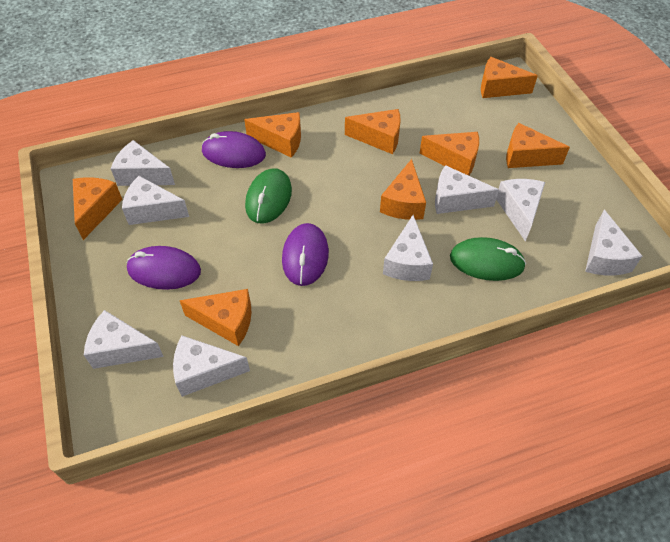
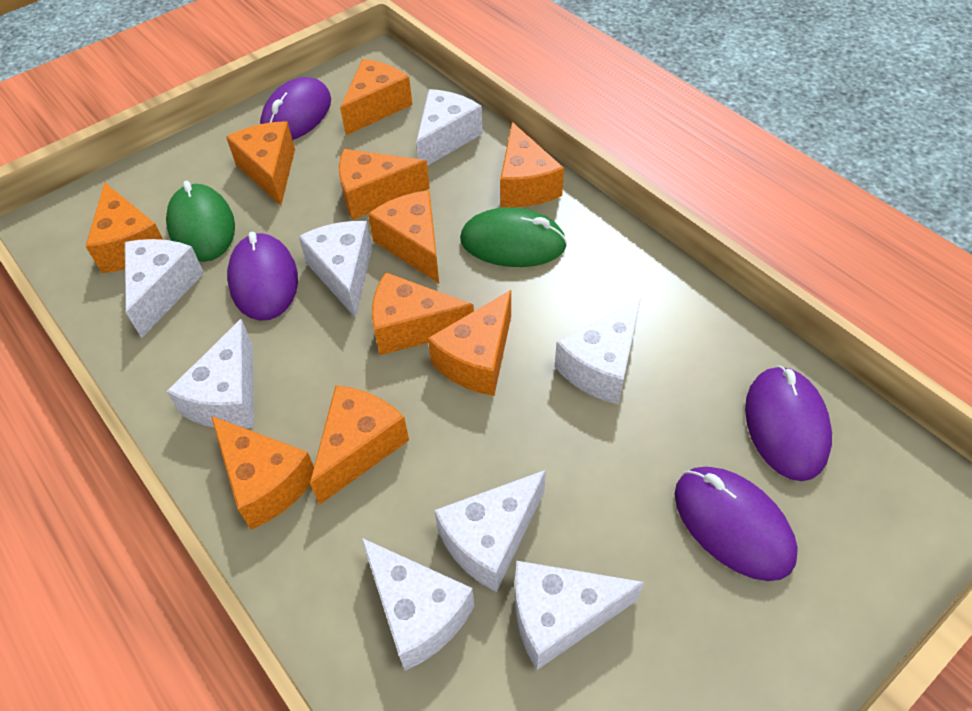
orange cheese: [73,177,123,240] [180,289,252,346] [244,112,301,158] [345,109,401,154] [380,159,426,220] [419,132,479,176] [481,57,538,98] [506,123,570,168] = 8 -> [85,182,163,273] [211,416,314,530] [226,121,295,206] [310,385,409,505] [339,149,430,220] [340,59,412,135] [368,190,439,283] [372,273,474,355] [428,290,511,396] [500,122,564,207] = 10
purple mouse: [127,246,201,290] [201,131,266,168] [282,223,329,286] = 3 -> [227,232,298,320] [260,77,331,140] [674,467,798,581] [745,366,832,481] = 4

